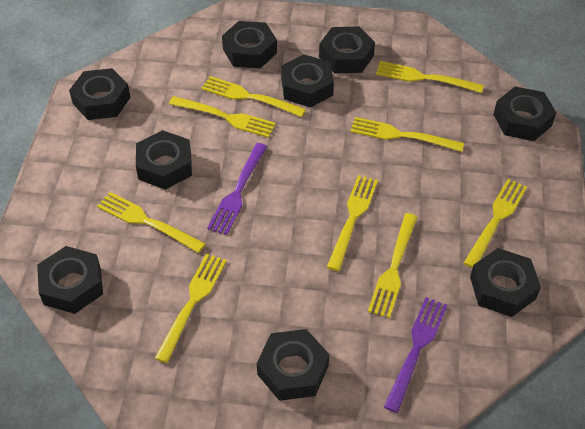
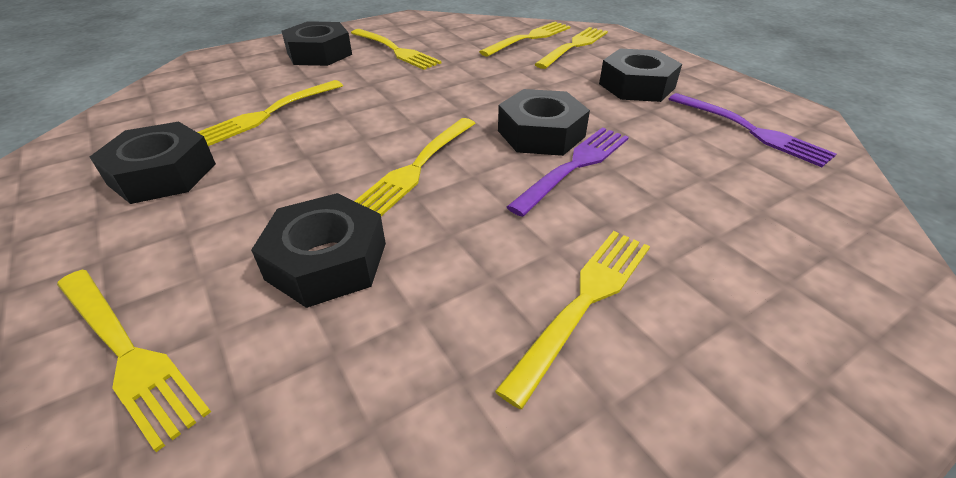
black nut: [37,246,103,314] [69,68,131,120] [136,130,192,190] [222,21,277,68] [257,329,329,401] [281,54,334,108] [319,27,375,73] [470,248,541,317] [493,87,556,141] = 9 -> [90,121,216,204] [251,193,386,308] [282,21,352,66] [498,89,590,156] [599,49,682,102] = 5
yellow fork: [97,192,206,253] [155,253,227,363] [169,96,276,138] [201,76,306,117] [327,175,378,271] [350,117,464,152] [368,213,418,318] [376,61,484,93] [464,179,527,268] = 9 -> [57,270,211,452] [197,80,343,146] [351,29,441,70] [355,118,476,216] [479,22,571,56] [495,231,650,409] [534,27,608,69] = 7

